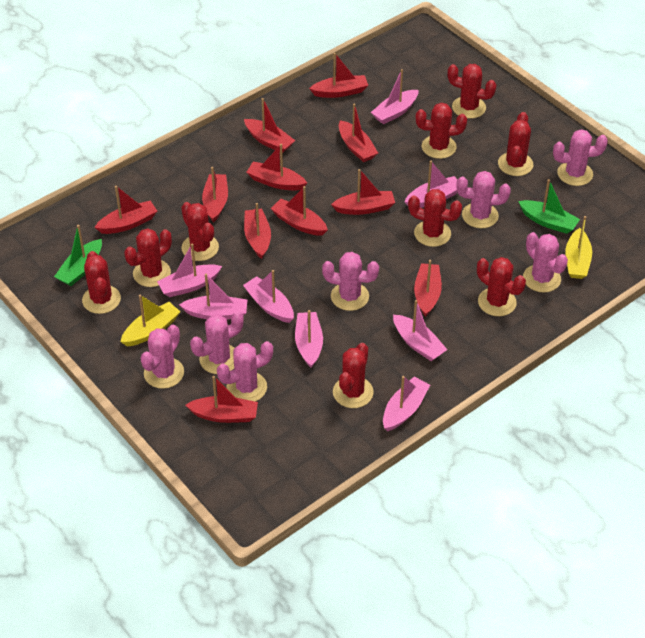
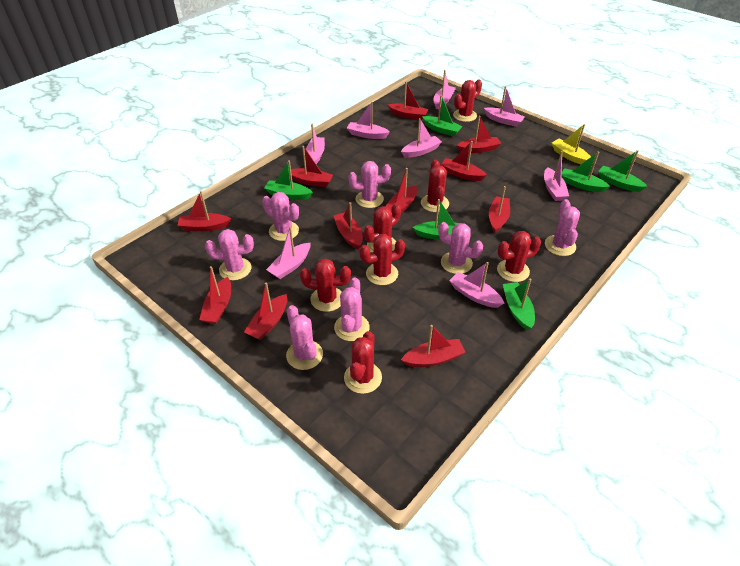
green boat: [54,225,102,286] [518,179,580,234] = 2 -> [264,160,313,200] [412,199,459,240] [422,95,463,136] [503,278,535,330] [561,151,610,192] [598,150,648,192] = 6
red cactus: [82,251,121,314] [124,228,172,287] [181,202,219,261] [333,343,374,408] [408,189,462,247] [416,103,467,159] [448,64,496,119] [477,257,526,316] [498,112,533,176] = 9 -> [300,259,351,312] [344,331,382,394] [360,234,405,285] [364,203,401,252] [421,159,449,212] [453,79,482,122] [497,231,541,282] = 7
yellow boat: [120,294,180,346] [566,216,592,279] = 2 -> [552,124,591,164] = 1

